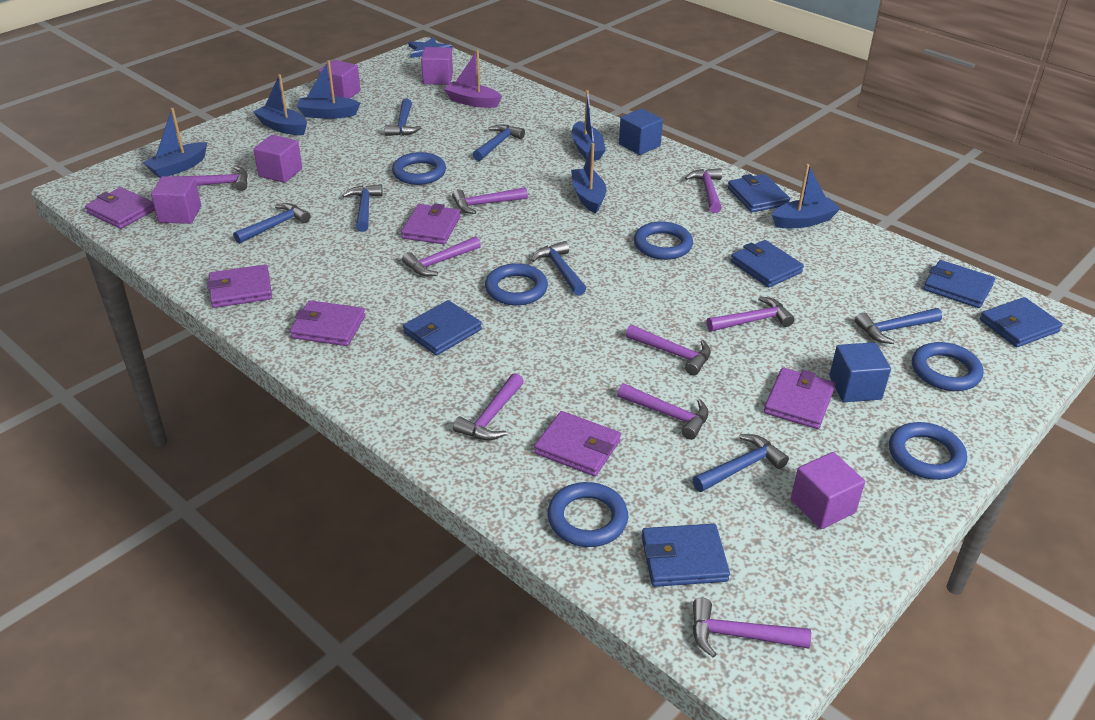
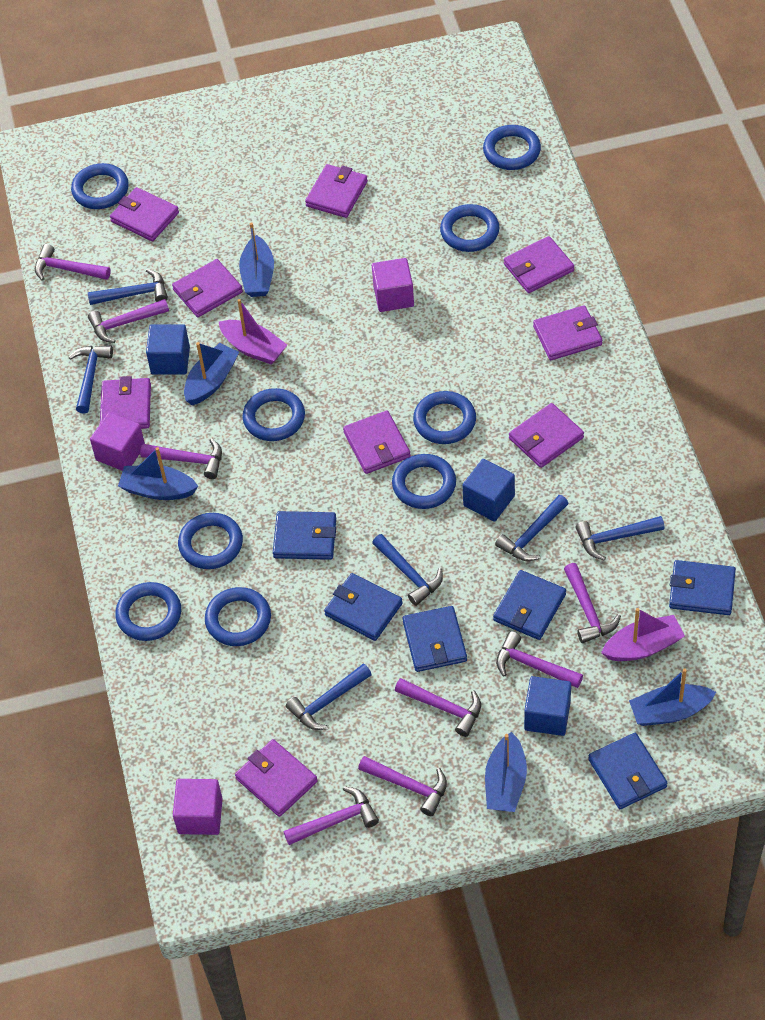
blue boat: [143,108,207,178] [253,74,307,135] [297,60,360,119] [571,90,605,161] [571,143,606,213] [772,164,841,228] = 6 -> [118,447,198,500] [184,342,239,405] [239,222,274,297] [485,732,527,812] [629,668,716,726] = 5
blue cube: [619,109,663,155] [829,342,891,402] = 2 -> [146,324,190,375] [463,459,515,522] [524,676,571,736] = 3
blue hammer: [233,203,311,244] [342,184,383,232] [385,99,422,136] [473,124,525,161] [531,241,586,296] [692,434,789,492] [855,308,942,344] = 7 -> [69,346,113,413] [88,269,168,305] [286,664,372,730] [372,534,443,606] [495,495,569,561] [576,516,665,561] = 6
blue ring: [392,152,446,185] [485,263,548,305] [547,482,628,547] [634,221,693,260] [889,422,967,480] [912,342,983,391] = 6 -> [71,163,129,209] [115,582,181,641] [178,513,243,569] [205,587,271,646] [243,388,305,441] [392,454,456,509] [413,391,476,444] [440,204,499,252] [483,125,541,170] = 9
blue star: [408,37,453,58] = 1 -> none = 0
purple boat: [444,50,502,108] = 1 -> [219,299,287,365] [601,608,685,661] = 2
purple cube: [151,176,201,224] [253,135,302,183] [319,60,361,99] [421,47,453,85] [791,452,865,529] = 5 -> [90,412,145,471] [173,779,223,835] [372,258,414,312] = 3
purple hammer: [174,166,248,191] [402,236,481,276] [452,187,528,214] [453,373,524,440] [617,383,709,440] [626,325,711,376] [685,168,722,213] [692,598,811,658] [707,296,795,332] = 9 -> [35,244,111,281] [88,299,169,343] [140,438,222,479] [284,786,379,845] [358,756,447,816] [395,678,481,737] [496,631,583,688] [564,563,621,643] = 8
purple wallet: [85,187,155,229] [207,264,272,308] [290,300,365,346] [401,203,460,244] [534,411,621,476] [764,367,835,429] = 6 -> [100,376,151,429] [110,187,179,241] [172,259,243,317] [235,739,318,817] [305,164,368,218] [343,411,410,474] [504,236,574,293] [509,403,584,468] [533,305,602,360] = 9

